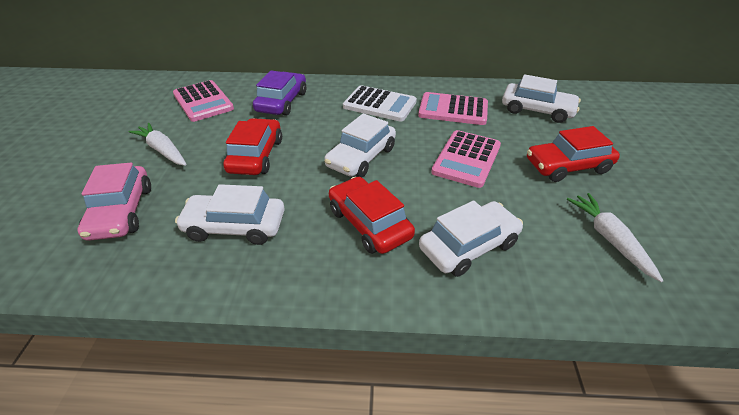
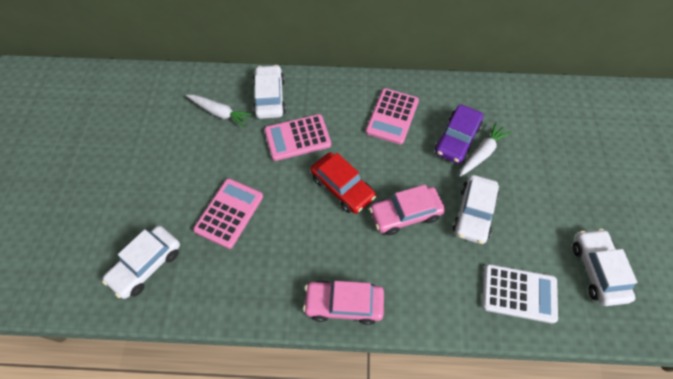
pink car: [77,163,151,241] = 1 -> [303,280,384,325] [369,185,445,235] = 2
red car: [223,118,282,175] [329,177,415,254] [527,126,620,182] = 3 -> [311,153,376,214] = 1

